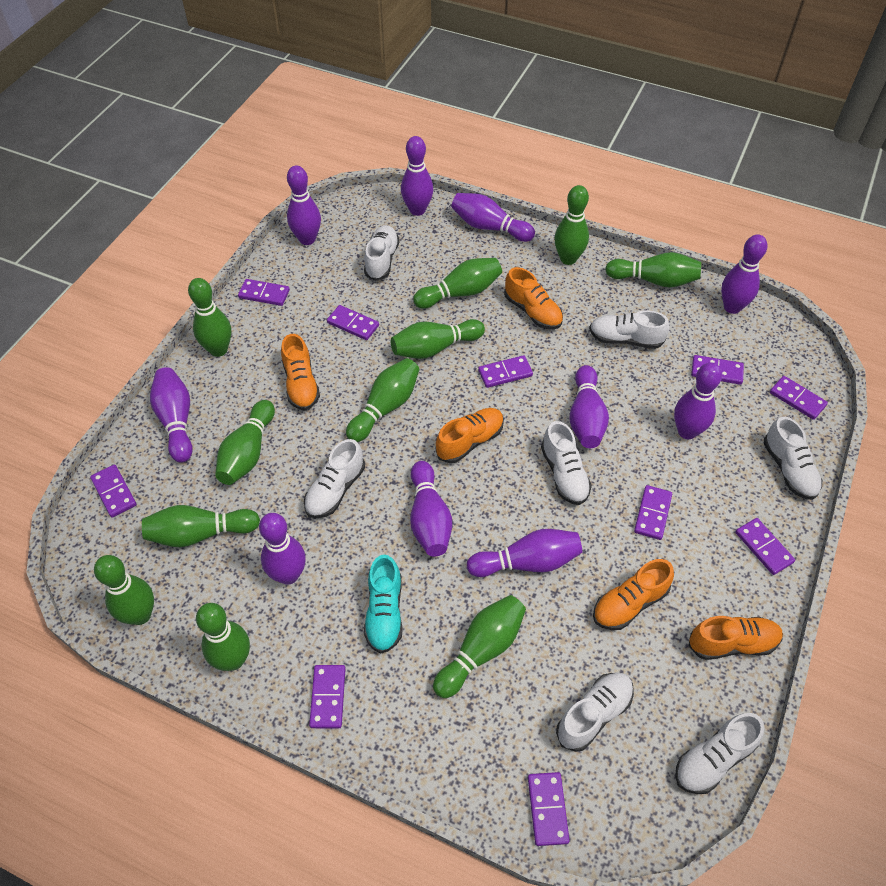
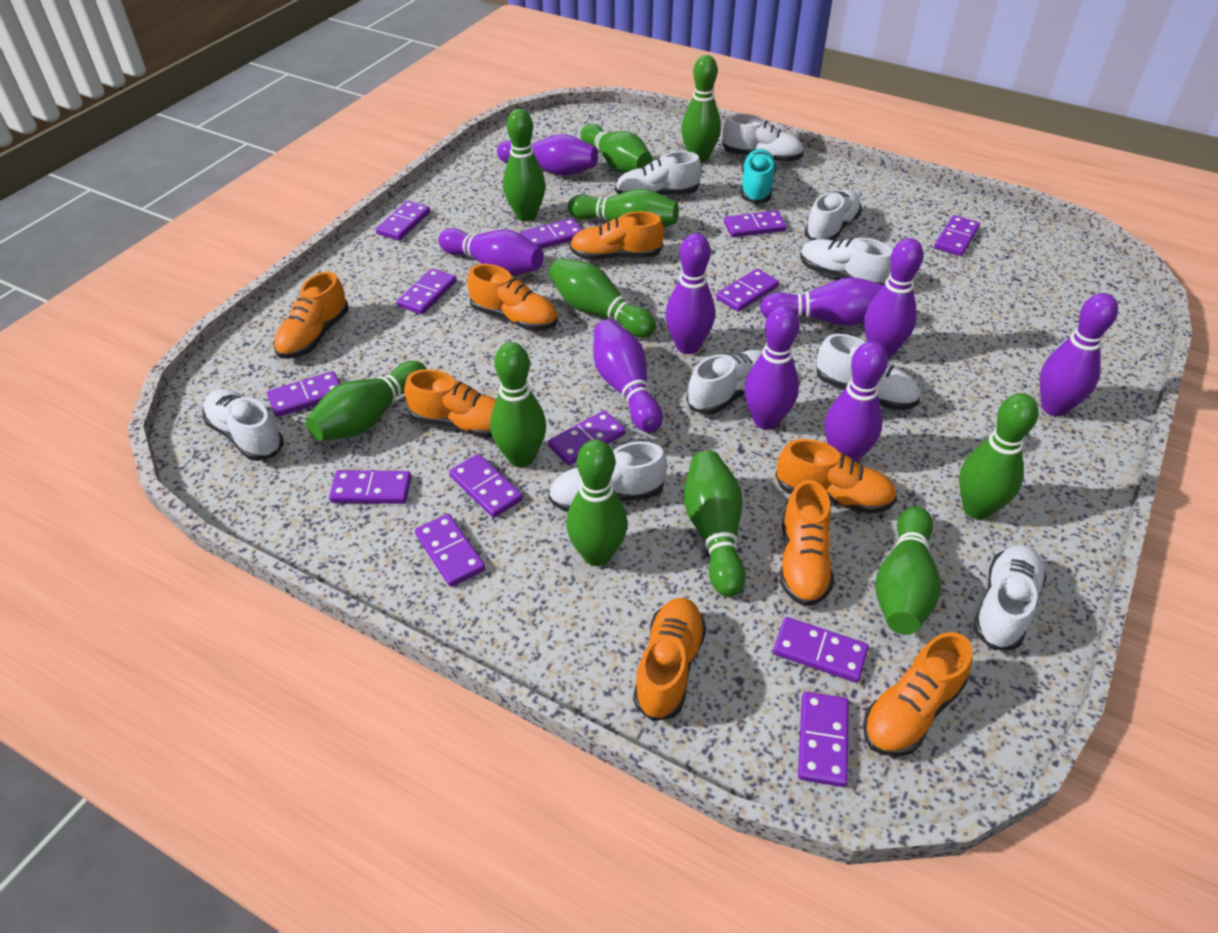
orange shoe: [281,334,320,411] [436,408,504,463] [504,267,563,329] [593,559,674,630] [688,616,783,660] = 5 -> [273,271,349,359] [404,369,497,438] [467,264,558,331] [570,212,664,260] [633,598,706,721] [775,439,897,514] [780,480,834,606] [863,632,972,756] = 8
purple bowling pin: [150,367,193,463] [259,513,306,585] [287,166,321,245] [401,136,433,216] [410,461,452,557] [451,193,535,242] [467,529,582,577] [569,365,609,448] [674,362,722,439] [721,234,767,314] = 10 -> [438,228,544,276] [497,134,598,176] [593,319,663,433] [665,233,715,354] [744,306,799,430] [760,277,883,325] [825,341,888,462] [864,238,924,358] [1040,293,1118,416] = 9
purple domino: [90,464,137,517] [238,279,290,306] [309,665,346,728] [327,305,379,340] [478,355,533,388] [528,772,570,846] [634,485,672,540] [691,355,744,385] [735,518,795,575] [770,376,828,420] = 10 -> [267,371,340,417] [329,470,411,504] [376,201,430,241] [397,268,457,315] [415,514,485,587] [449,454,523,518] [521,218,582,249] [548,410,626,465] [716,269,779,312] [724,211,787,237] [773,617,869,683] [798,692,849,787] [934,215,980,256] = 13
white shoe: [304,439,365,518] [364,225,399,281] [541,421,592,505] [556,673,634,752] [589,310,670,349] [675,713,764,794] [763,417,822,500] = 7 -> [202,389,284,461] [548,441,667,512] [615,151,701,195] [686,350,762,415] [722,113,804,162] [800,238,893,285] [804,189,862,241] [816,334,920,410] [973,545,1047,650] = 9

